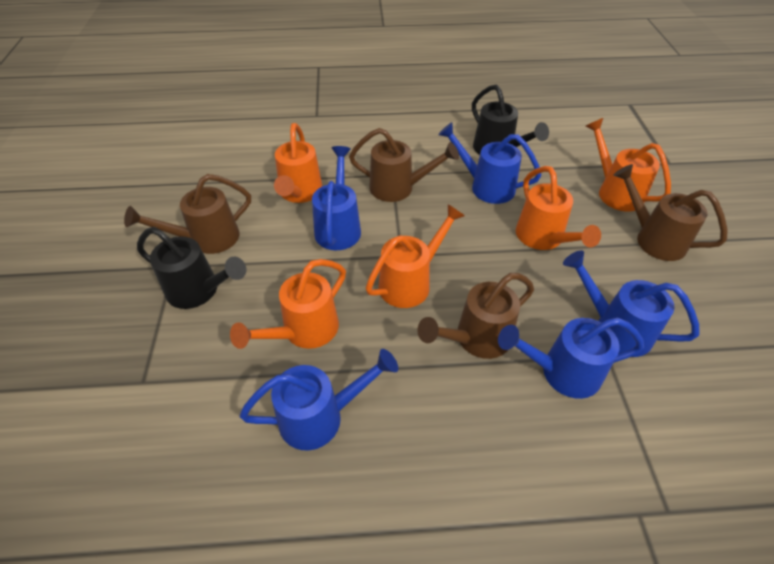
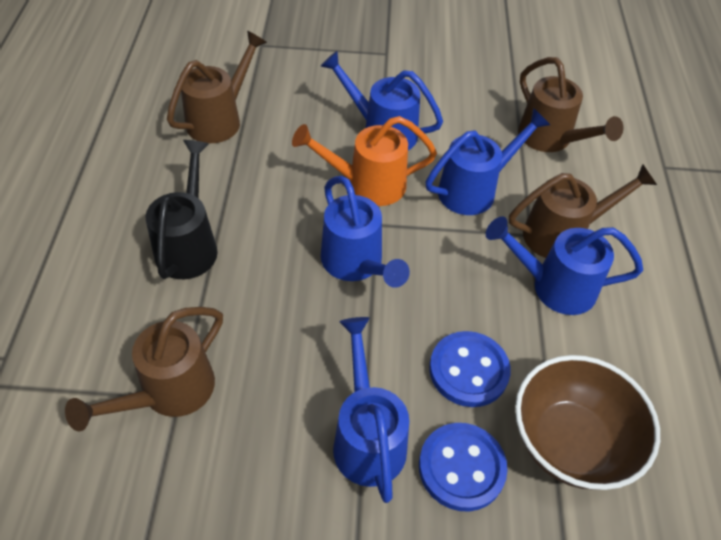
black watering can: [137,227,246,309] [472,84,549,155] = 2 -> [146,140,218,279] = 1
blue button: none = 0 -> [419,423,508,512] [429,331,511,407] = 2
brown bowl: none = 0 -> [515,355,660,490] = 1
orange watering can: [230,259,346,349] [274,123,322,203] [366,204,465,308] [516,166,601,250] [586,118,671,211] = 5 -> [292,116,437,206] = 1

